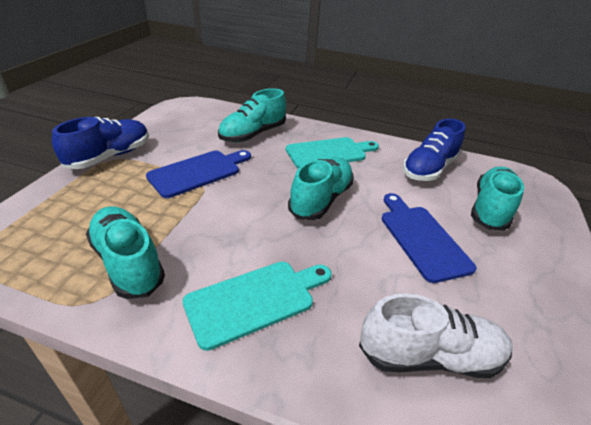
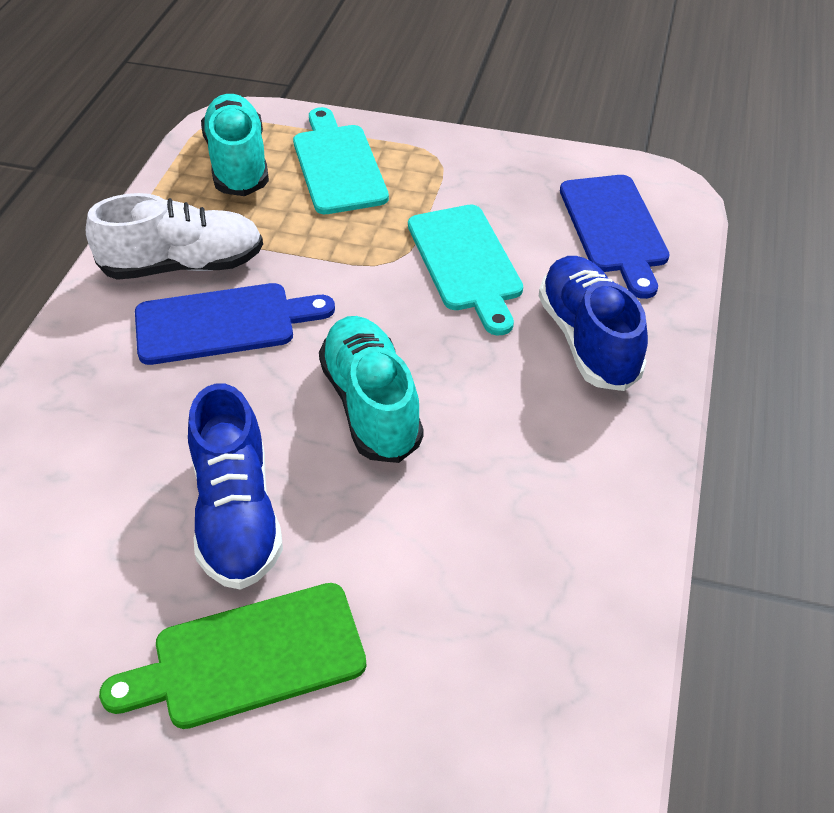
green cutting board: none = 0 -> [99,583,367,729] = 1
turquoise shoe: [86,206,165,299] [218,88,286,142] [288,157,354,220] [471,167,524,230] = 4 -> [201,94,269,196] [319,316,423,463] = 2

